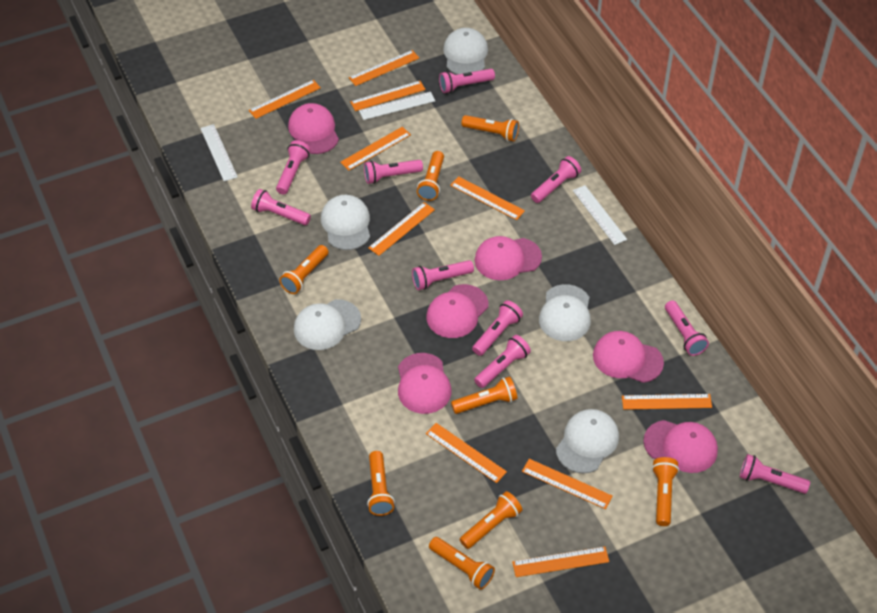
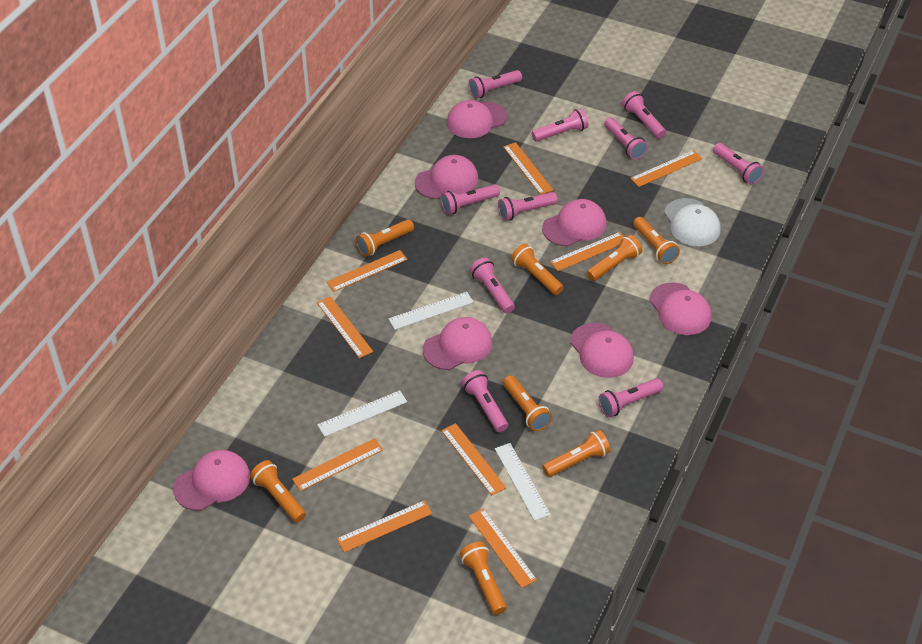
orange ruler: [249,80,321,119] [340,127,411,170] [349,50,419,86] [350,81,426,111] [368,202,435,256] [426,423,507,483] [450,176,525,220] [512,547,609,577] [522,459,613,509] [622,394,712,410] = 10 -> [292,438,383,491] [317,296,373,358] [327,250,408,292] [337,501,432,552] [441,423,506,496] [469,508,537,588] [503,142,553,195] [550,232,624,271] [630,150,703,187] = 9
pink cap: [288,103,339,154] [398,353,452,414] [426,284,488,338] [475,236,542,280] [593,331,664,383] [643,420,718,473] = 6 -> [173,450,250,511] [415,155,478,199] [423,317,492,370] [447,100,507,138] [542,199,606,246] [570,323,634,378] [649,282,711,335] = 7
white cap: [294,299,361,350] [321,195,370,250] [443,28,488,74] [539,284,591,341] [556,409,619,473] = 5 -> [664,198,721,246] = 1

